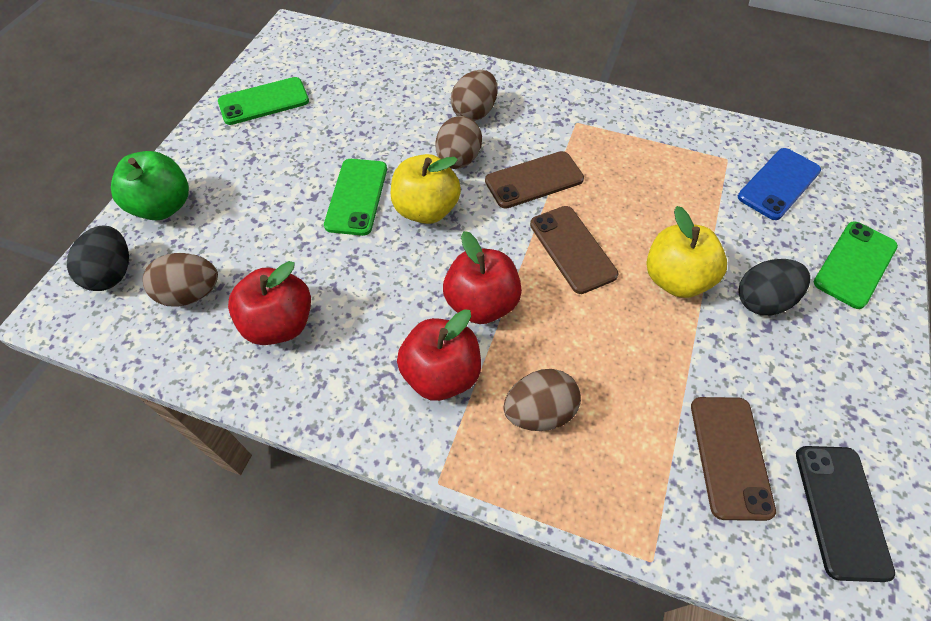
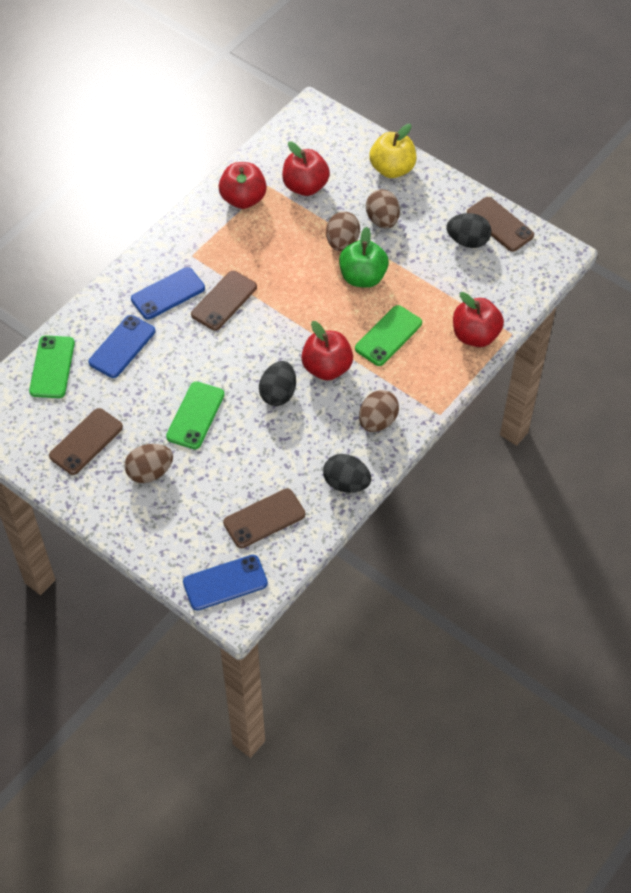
black egg: [67,226,129,291] [738,259,810,315] = 2 -> [259,361,296,406] [323,454,371,493] [447,213,491,248] = 3
black phone: [796,446,895,582] = 1 -> none = 0
blue phone: [738,148,821,220] = 1 -> [88,315,155,378] [131,267,205,319] [183,555,268,610] = 3
brown phone: [485,151,584,209] [530,206,618,294] [691,397,776,521] = 3 -> [49,408,123,475] [191,271,257,331] [223,488,305,548] [467,197,534,252] = 4
red apple: [228,261,311,345] [397,309,481,401] [443,231,522,324] = 3 -> [218,162,267,209] [282,141,330,196] [301,321,353,381] [453,292,504,347] = 4
yellow apple: [391,154,461,224] [647,206,727,298] = 2 -> [369,124,416,178] = 1

